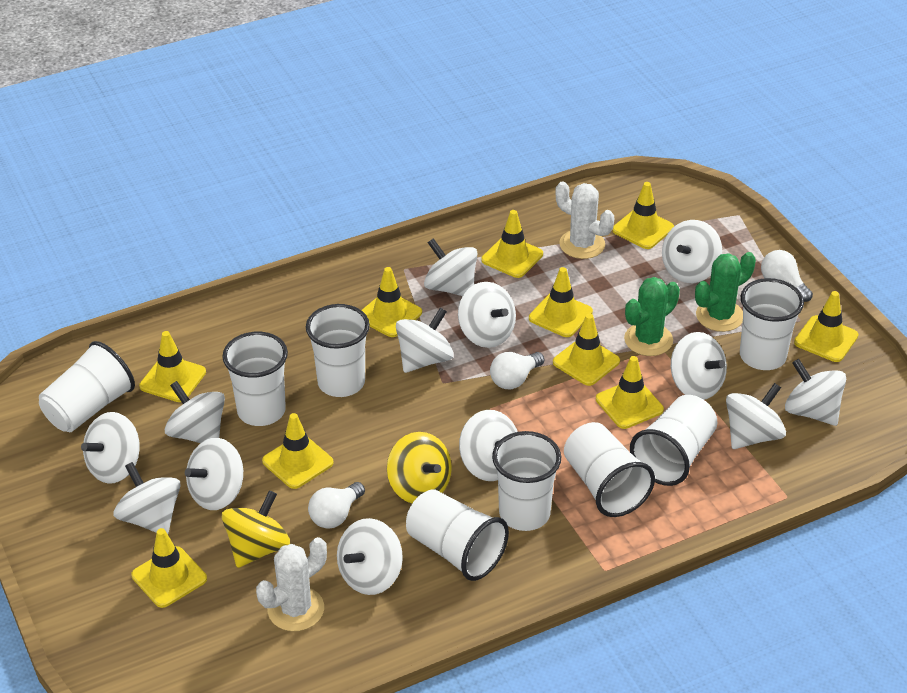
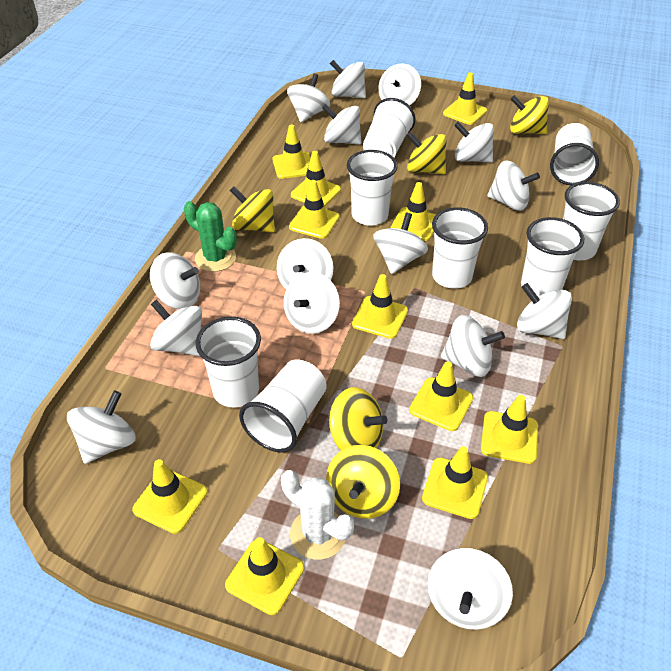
green cactus: [624,277,680,356] [695,252,756,332] = 2 -> [184,201,237,272] = 1
white cactus: [256,537,327,631] [555,181,614,259] = 2 -> [281,470,354,560] = 1
white light bulb: [308,482,365,529] [490,352,544,389] [761,250,813,302] = 3 -> none = 0
white spinning top: [81,412,140,484] [114,462,181,534] [165,381,225,443] [185,438,243,510] [337,518,403,595] [396,307,454,373] [424,238,477,296] [458,282,516,348] [459,410,518,481] [662,220,722,283] [671,332,727,400] [726,383,786,449] [785,359,846,426] = 13 -> [67,391,136,464] [150,252,200,309] [150,300,202,356] [277,238,333,289] [284,272,340,334] [287,73,330,122] [322,104,361,145] [330,60,366,98] [373,213,428,274] [378,63,421,106] [428,548,513,630] [441,315,505,377] [454,121,494,163] [487,161,540,211] [517,283,572,339] = 15
yellow spinning top: [222,490,290,568] [387,432,452,503] = 2 -> [230,186,275,233] [326,445,400,519] [329,387,388,450] [406,131,446,174] [510,95,549,134] = 5
yellow traffic cone: [131,528,207,608] [139,331,206,402] [262,413,334,489] [362,267,422,337] [481,210,543,278] [529,267,593,337] [553,314,620,386] [596,356,664,429] [612,182,674,249] [794,291,858,362] = 10 -> [132,459,207,534] [225,537,304,615] [273,124,311,179] [289,180,340,239] [291,151,341,207] [352,274,408,339] [391,182,436,241] [409,361,473,431] [422,446,488,519] [443,73,487,125] [481,395,538,464] = 11

